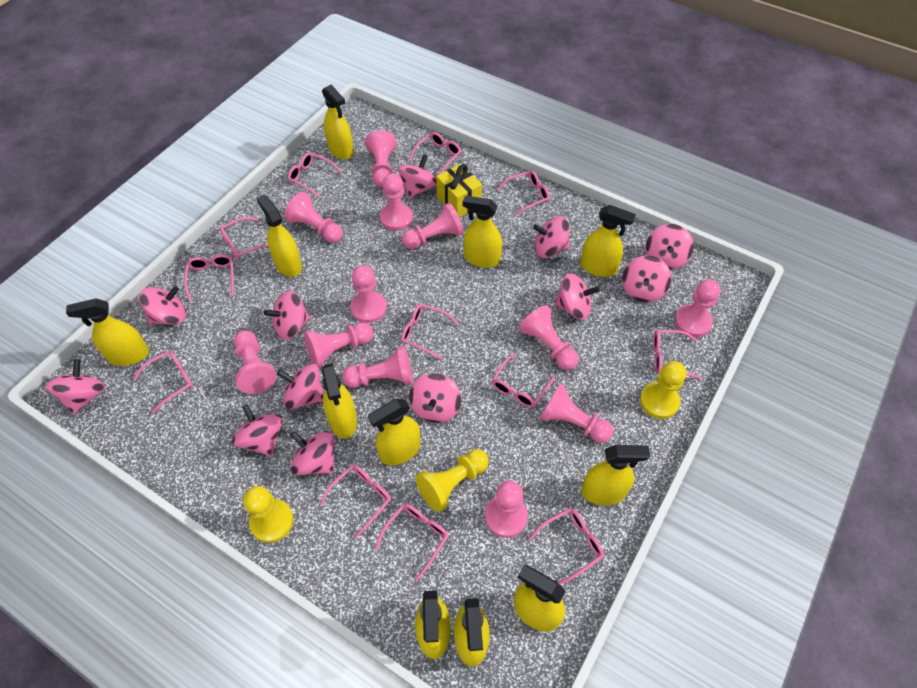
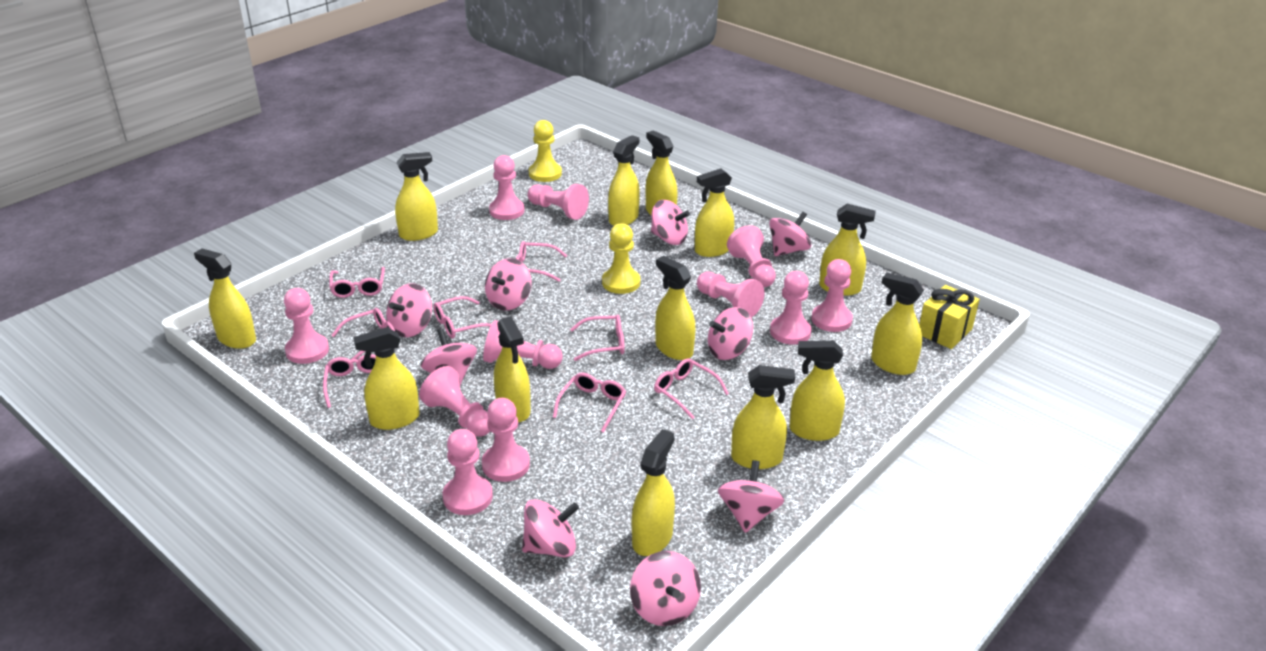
pink glasses: [133,351,193,413] [184,254,234,301] [219,217,268,259] [288,152,342,198] [320,465,391,539] [375,504,449,580] [401,304,460,360] [409,132,461,175] [492,354,555,408] [497,170,550,216] [529,508,604,585] [653,330,702,379] = 12 -> [323,354,376,408] [329,267,385,298] [331,308,395,360] [433,296,492,338] [516,241,567,282] [553,372,626,433] [570,315,625,361] [654,358,729,419] = 8
pink pawn: [234,330,276,394] [284,192,343,243] [304,322,373,367] [342,346,413,388] [350,265,387,323] [365,130,397,188] [380,173,413,231] [402,203,464,249] [485,481,528,538] [519,305,579,370] [540,384,613,443] [674,279,720,337] = 12 -> [284,288,329,364] [419,366,490,437] [443,429,493,515] [482,398,530,482] [483,320,563,369] [489,155,525,220] [528,184,589,220] [697,272,764,317] [727,225,776,287] [770,271,812,345] [812,259,853,332] = 11
pink spinning top: [45,359,105,415] [139,286,186,325] [232,404,283,456] [264,291,311,340] [277,364,324,409] [290,431,334,475] [398,154,436,199] [409,373,461,423] [533,216,570,258] [554,273,600,320] [622,255,671,302] [646,224,694,270] = 12 -> [386,283,432,337] [421,328,477,385] [485,258,532,310] [522,499,579,557] [630,551,701,626] [651,200,690,245] [708,307,753,360] [718,460,785,533] [769,212,811,256] = 9
yellow pawn: [243,486,294,543] [416,449,489,512] [640,361,686,419] = 3 -> [529,120,562,182] [602,223,640,294] = 2
yellow spray bottle: [66,298,149,366] [256,195,302,277] [322,85,354,160] [322,363,357,439] [368,399,420,465] [415,591,451,659] [454,598,490,667] [462,196,502,268] [514,565,565,632] [580,205,636,277] [581,445,650,505] = 11 -> [194,248,256,349] [353,327,420,430] [395,152,438,241] [494,316,531,422] [608,135,640,226] [632,429,675,556] [646,130,678,215] [655,256,695,360] [695,168,734,257] [731,365,795,469] [789,340,845,441] [819,204,876,296] [871,273,924,375] = 13

